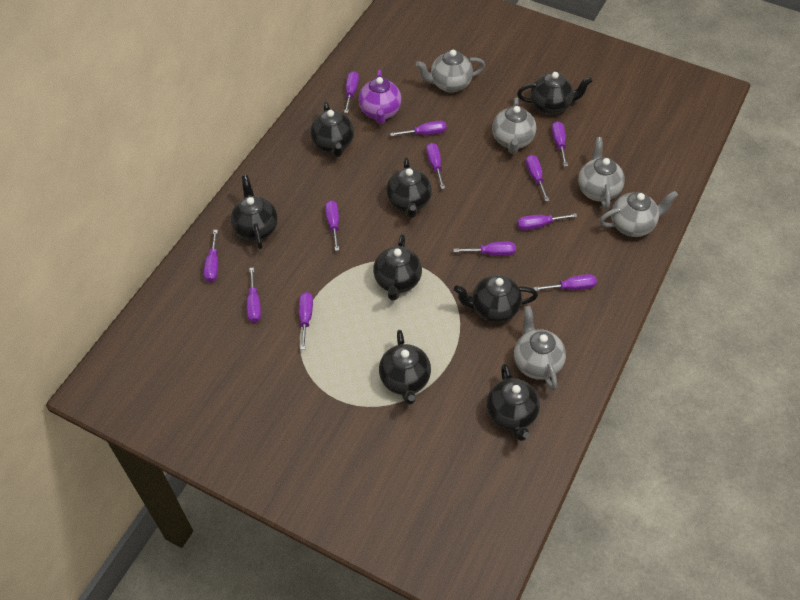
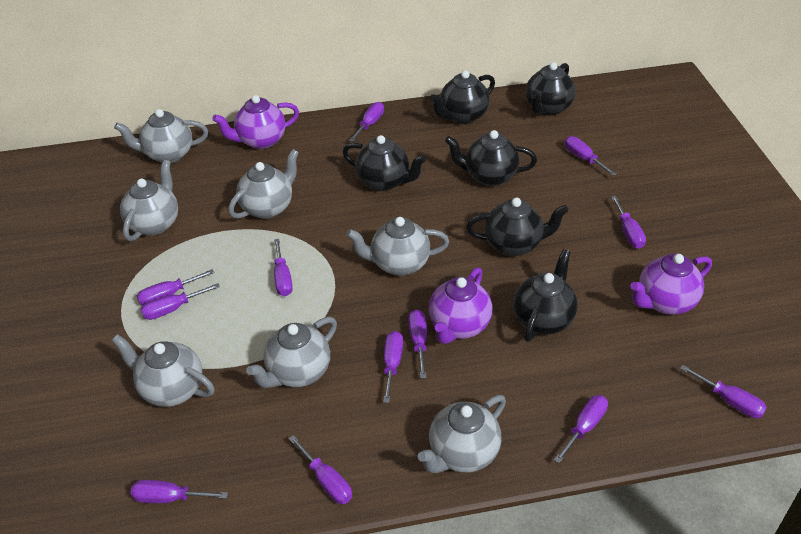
black teapot: [230,175,278,249] [310,102,354,157] [373,234,422,301] [379,330,431,405] [386,157,432,218] [454,275,538,323] [486,363,540,441] [517,72,592,115] = 8 -> [343,135,426,191] [430,70,495,124] [445,130,537,186] [466,198,569,256] [513,249,578,342] [526,62,576,116] = 6
grey teapot: [416,50,486,93] [492,98,536,154] [514,306,566,391] [578,137,625,210] [599,191,678,237] = 5 -> [111,334,215,407] [114,109,208,163] [120,160,178,241] [228,149,299,219] [246,317,337,388] [346,217,449,276] [418,395,506,473] = 7
purple teapot: [359,70,402,124] = 1 -> [212,95,299,149] [428,267,492,344] [630,254,712,315] = 3

